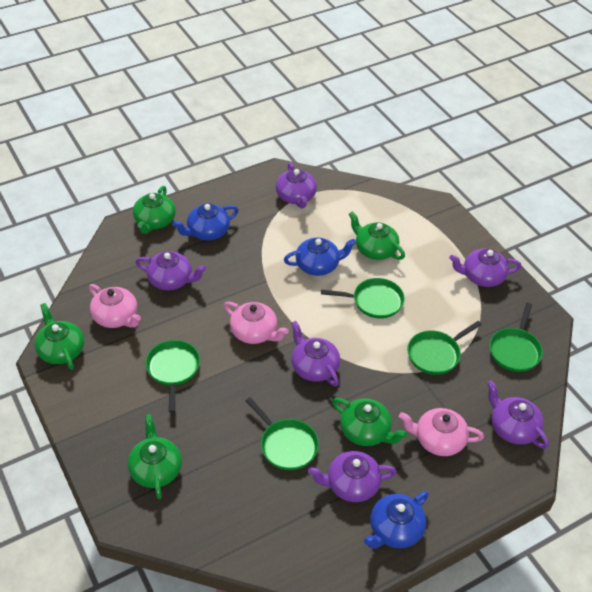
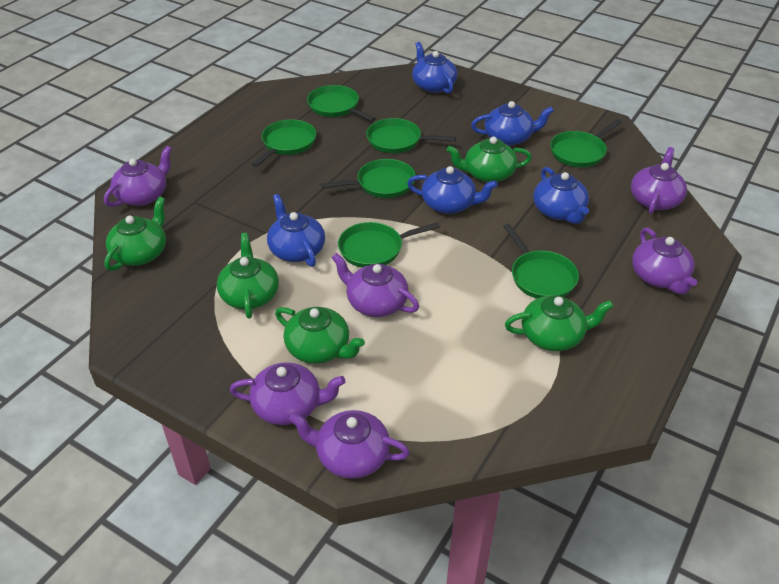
blue teapot: [172,203,238,240] [284,238,356,276] [364,491,429,549] = 3 -> [267,194,325,267] [407,166,498,214] [412,42,458,94] [471,101,554,146] [533,167,589,224] = 5
green pan: [146,340,200,413] [245,397,319,470] [321,278,405,319] [407,321,482,375] [489,303,543,372] = 5 -> [252,119,316,167] [307,85,376,122] [321,159,416,198] [338,222,440,268] [366,118,456,153] [503,224,579,299] [550,119,622,167] = 7
pink teapot: [89,284,141,328] [224,302,289,344] [399,408,484,456] = 3 -> none = 0

